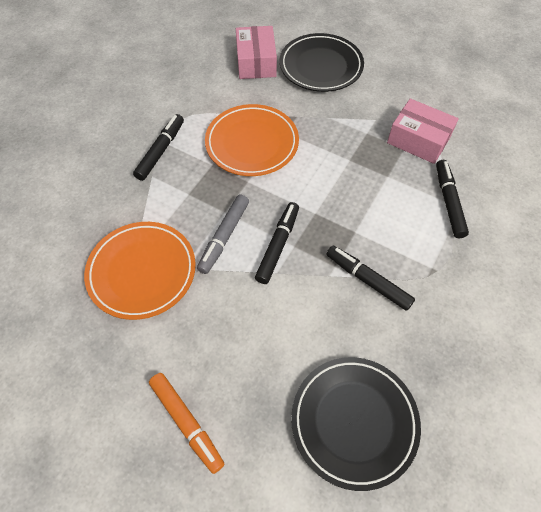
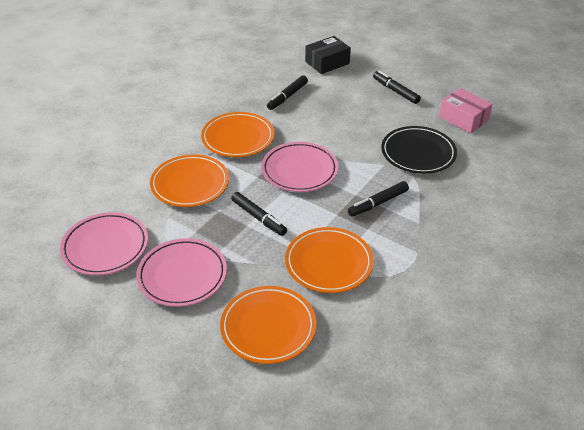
black box: none = 0 -> [305,36,351,74] = 1
black plate: [280,33,364,92] [291,357,421,491] = 2 -> [381,126,457,174] = 1
grey marker: [197,194,249,274] = 1 -> none = 0
orange marker: [149,373,224,474] = 1 -> none = 0
orange plate: [84,222,196,320] [205,104,299,176] = 2 -> [150,155,229,207] [201,112,274,157] [220,286,316,364] [285,227,374,293] = 4
pink box: [236,26,277,79] [387,98,459,164] = 2 -> [439,88,492,133] = 1
pink plate: none = 0 -> [60,212,148,275] [136,238,227,307] [261,142,338,192] = 3

